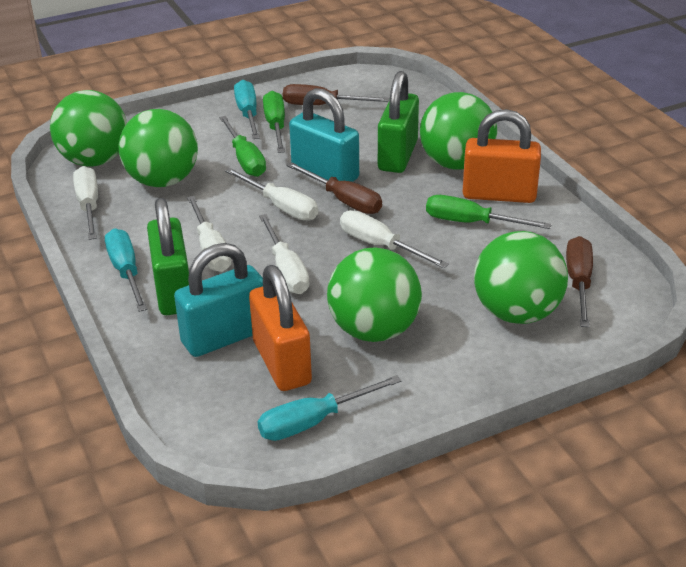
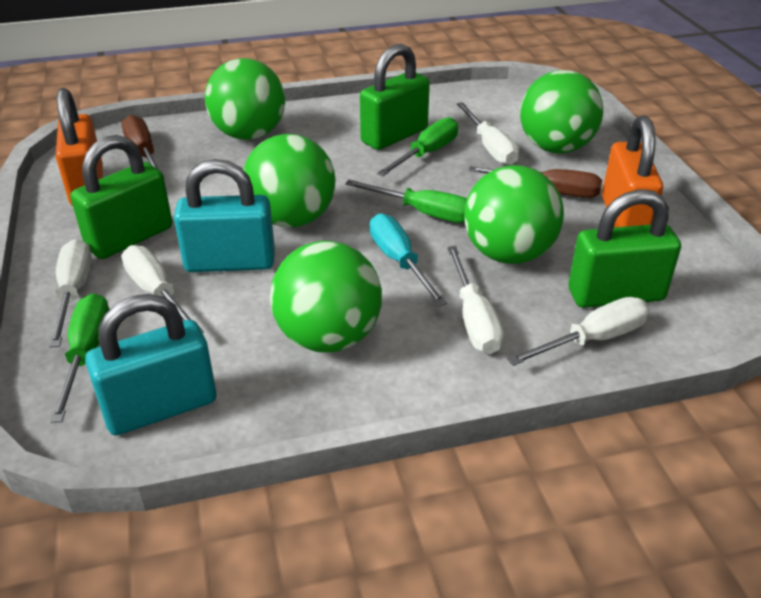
brown screwdriver: [283,84,389,105] [286,162,382,214] [566,236,593,327] = 3 -> [121,115,165,179] [469,166,602,198] = 2
green padlock: [147,198,189,315] [378,71,419,173] = 2 -> [70,135,172,259] [360,44,430,150] [568,189,681,308] = 3
turquoise screwdriver: [105,228,147,312] [234,80,260,139] [258,375,401,441] = 3 -> [370,213,447,306] = 1

